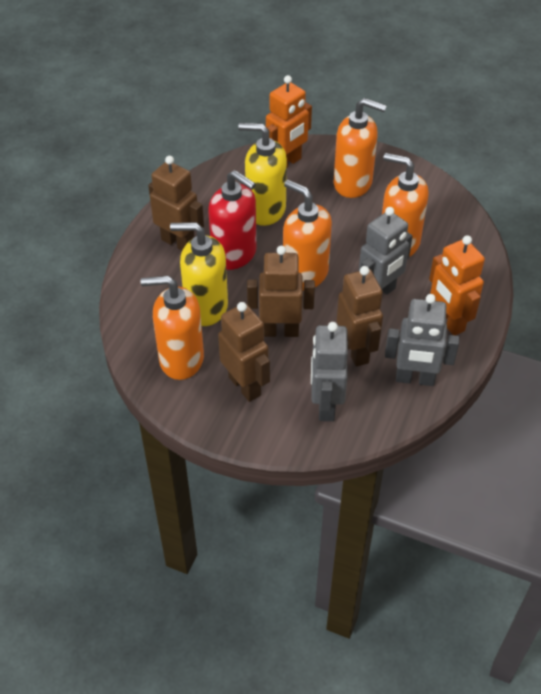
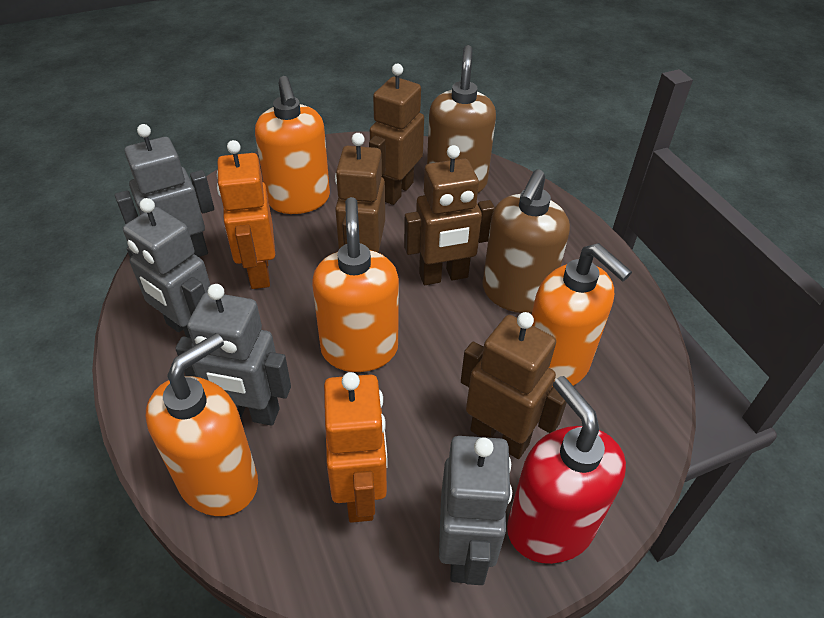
brown soap dispenser: none = 0 -> [427,45,496,193] [482,170,570,313] = 2
grey robot: [311,322,348,421] [359,207,413,295] [385,294,459,386] = 3 -> [115,124,214,257] [123,198,211,338] [175,284,291,426] [439,436,512,585] = 4
yellow soap dispenser: [170,222,228,326] [238,123,287,226] = 2 -> none = 0

